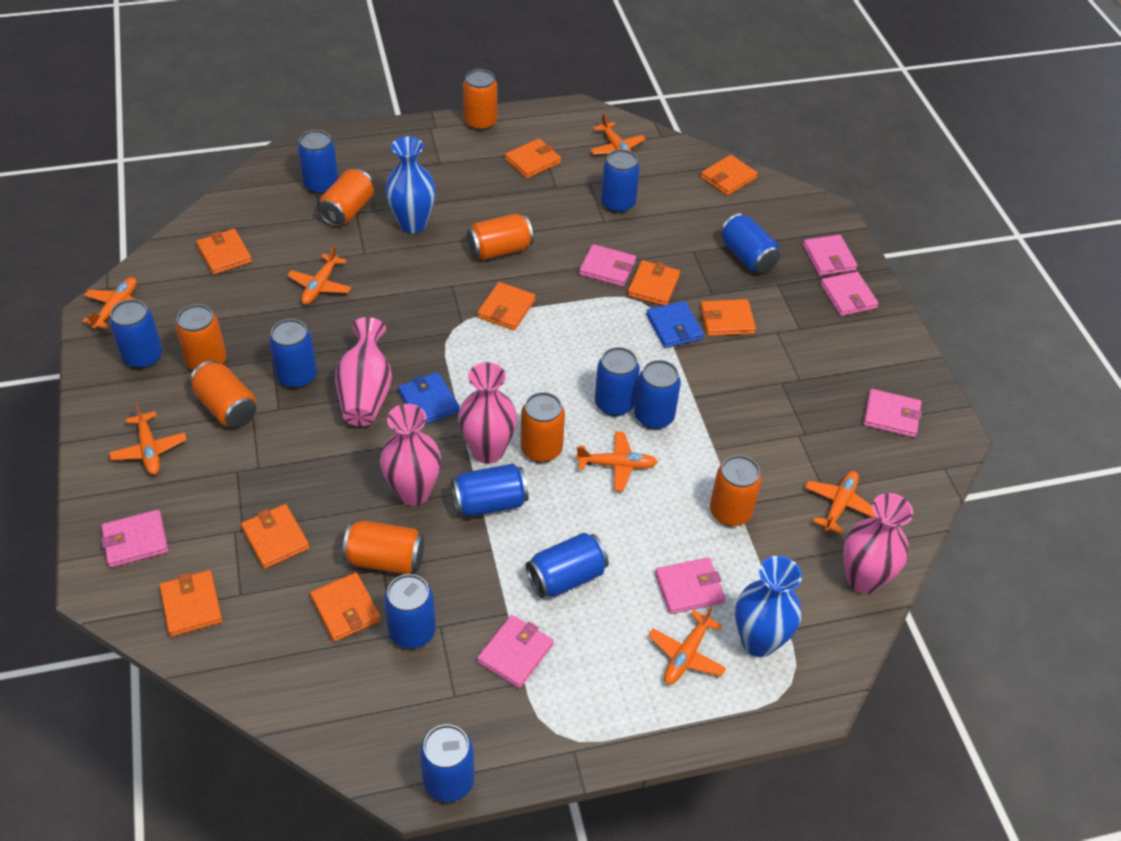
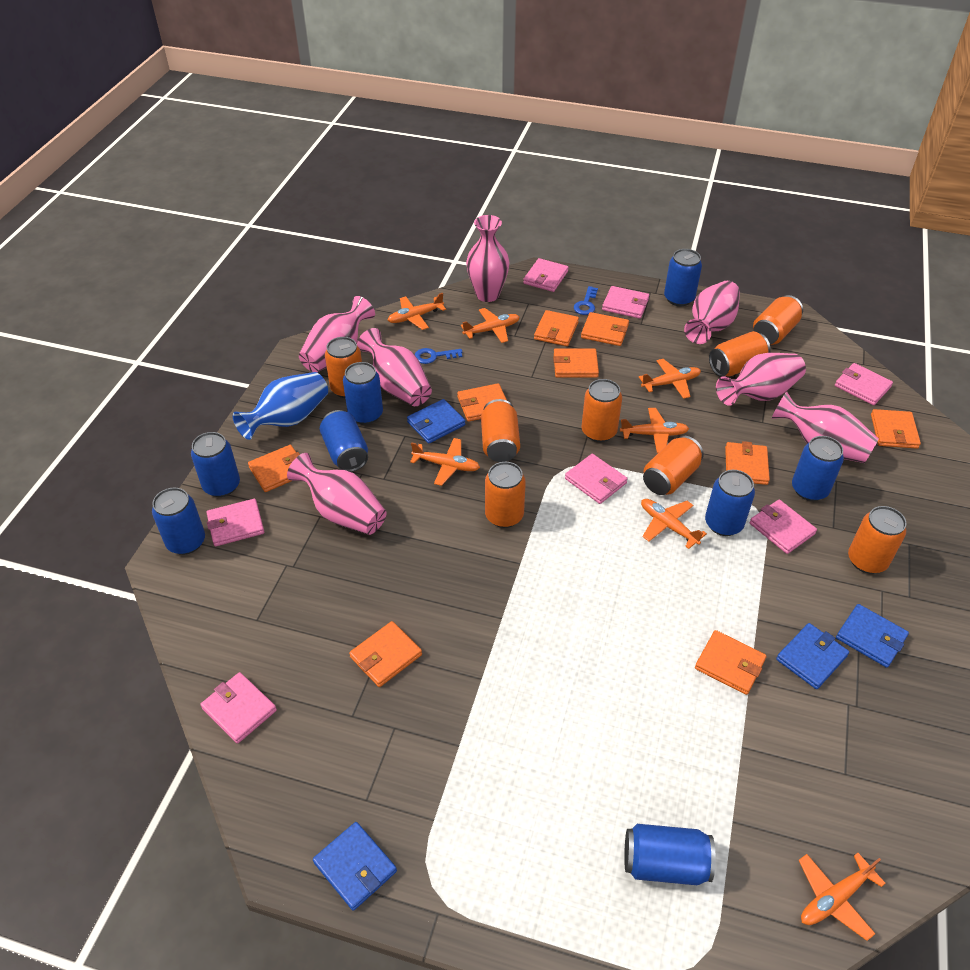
blue can: [110,299,163,369] [269,319,317,388] [298,130,339,194] [384,574,436,649] [420,724,475,802] [451,464,529,517] [526,533,609,598] [595,347,640,416] [601,149,640,213] [634,360,681,429] [720,213,780,273] = 11 -> [152,488,205,555] [191,432,240,497] [320,410,368,472] [343,362,383,425] [624,824,716,885] [664,249,702,306] [705,470,755,536] [792,436,844,501] = 8
blue key: none = 0 -> [415,348,462,364] [574,286,598,315] = 2
blue vase: [385,136,436,233] [735,556,802,657] = 2 -> [233,372,328,440] = 1
blue wallet: [398,372,460,425] [646,301,704,348] = 2 -> [313,822,397,911] [407,399,466,444] [776,623,849,689] [836,604,909,668] = 4
pink vase: [335,317,392,426] [380,404,441,506] [458,362,517,464] [843,493,913,594] = 4 -> [287,453,387,535] [299,296,375,372] [357,328,432,406] [466,215,510,302] [684,281,740,344] [716,353,806,406] [772,392,879,463] = 7

